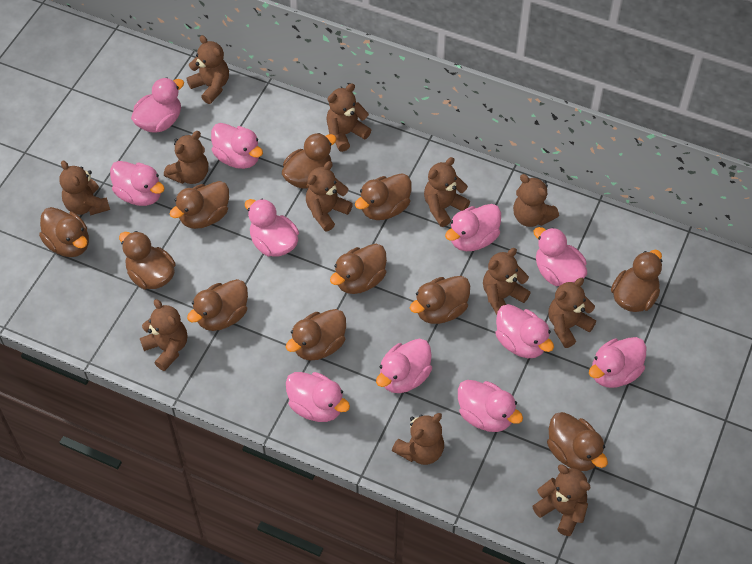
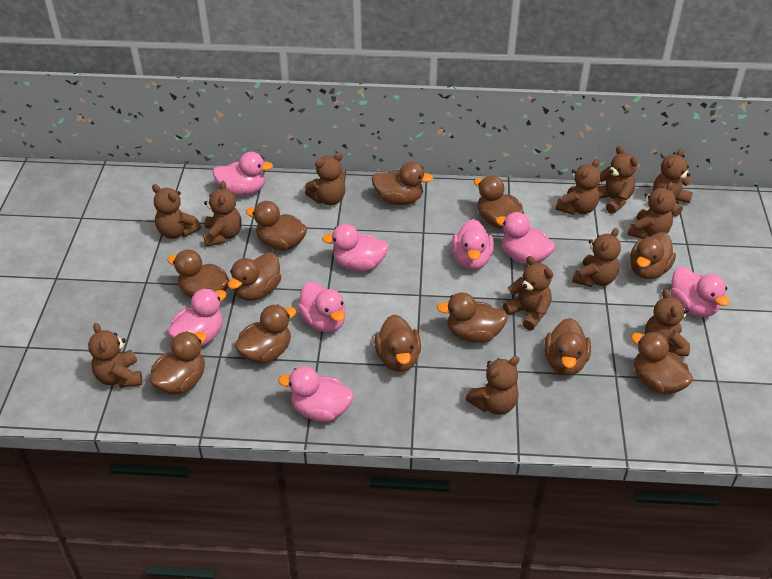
brown duck: [39,207,89,257] [119,231,176,289] [170,181,229,229] [187,279,248,331] [282,133,337,189] [286,309,346,361] [330,244,387,294] [355,173,411,220] [410,276,470,324] [547,412,608,471] [611,250,662,312] = 11 -> [149,331,207,395] [167,249,230,299] [228,252,281,301] [235,304,296,364] [246,201,307,251] [372,162,433,205] [374,314,421,372] [437,292,508,343] [474,175,524,229] [544,318,591,376] [630,232,676,279] [631,332,693,394] = 12
pink duck: [110,161,165,206] [131,77,184,133] [211,123,263,169] [245,199,299,256] [286,372,350,422] [376,339,432,393] [445,204,501,251] [458,380,523,432] [495,304,554,358] [534,227,587,286] [589,337,646,388] = 11 -> [168,288,226,346] [212,152,273,196] [278,366,354,422] [297,282,346,332] [322,224,389,271] [452,219,494,270] [495,212,555,265] [670,267,730,317] = 8

